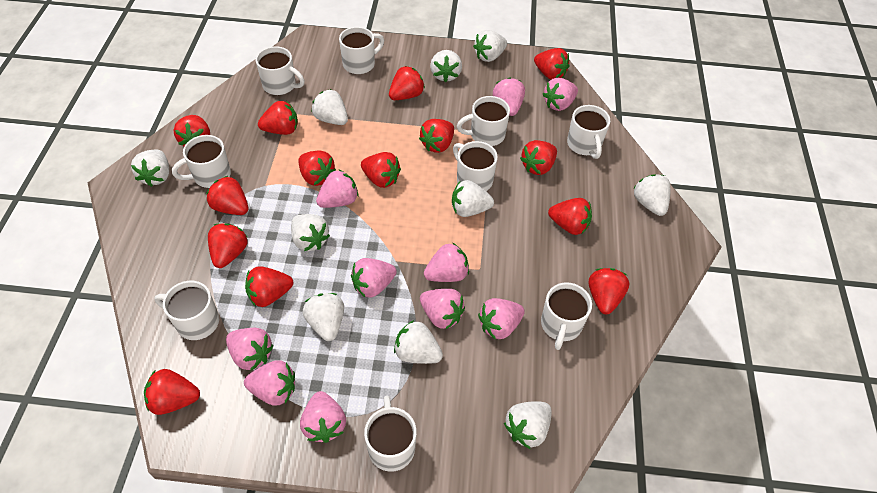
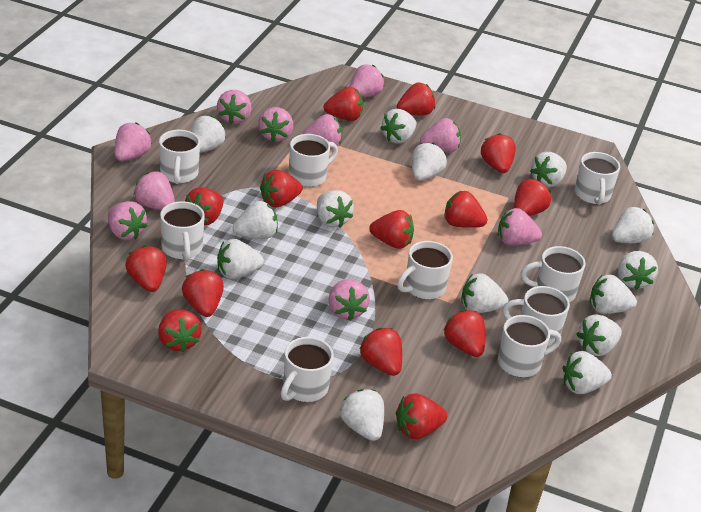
white strawberry: [131,149,169,187] [291,214,330,251] [303,293,344,341] [312,89,348,125] [394,320,443,364] [430,50,462,83] [452,180,494,217] [473,30,507,62] [504,401,552,449] [633,174,671,216] = 10 -> [191,116,226,153] [217,239,264,279] [233,201,278,239] [317,190,354,228] [340,389,384,441] [380,109,417,144] [412,143,447,181] [461,273,508,313] [530,152,567,187] [562,351,612,394] [577,314,622,356] [590,275,637,314] [612,207,654,243] [618,251,658,290] = 14

